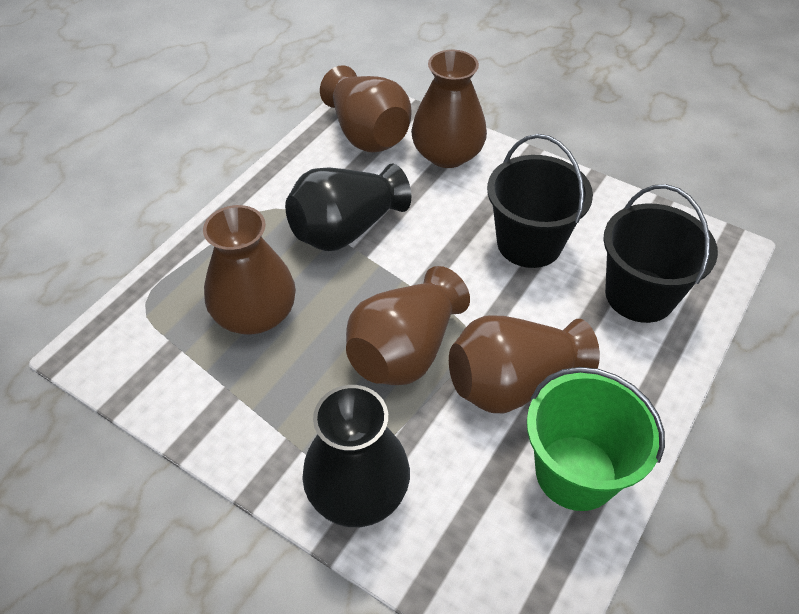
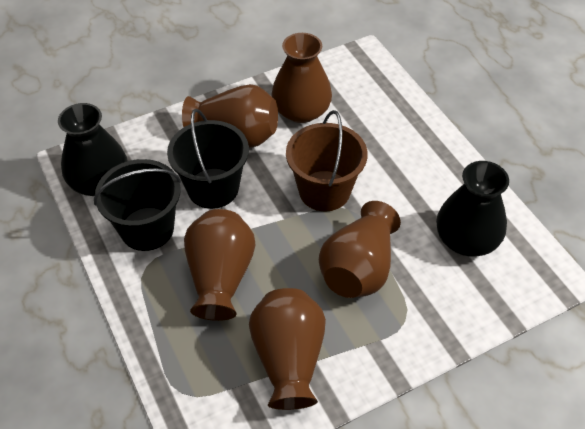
brown bucket: none = 0 -> [286,110,368,211] = 1
green bucket: [527,367,665,511] = 1 -> none = 0

